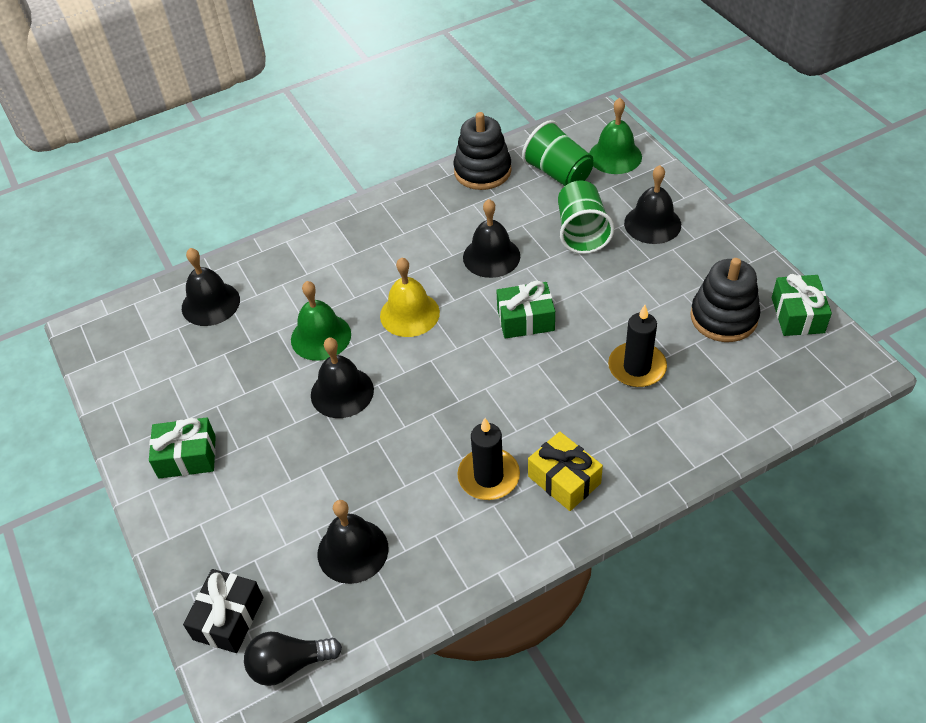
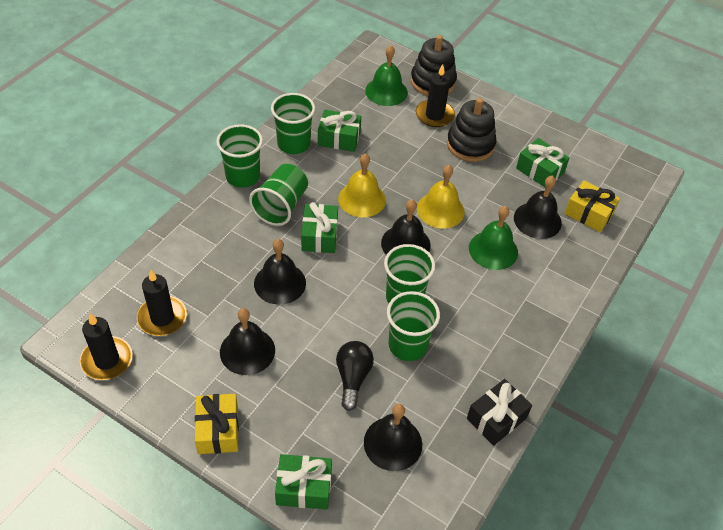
black candle: [457,418,520,500] [608,305,667,387] = 2 -> [80,313,132,380] [137,270,187,336] [416,64,455,127] = 3
green cup: [522,120,593,186] [558,180,614,254] = 2 -> [216,124,263,188] [249,164,308,226] [271,93,315,154] [384,244,435,303] [387,291,440,361] = 5
green gift: [149,417,216,479] [496,280,555,339] [772,274,832,336] = 3 -> [275,454,332,510] [301,202,338,253] [318,110,361,152] [516,138,569,187] = 4
yellow bell: [380,257,440,337] = 1 -> [338,154,386,217] [417,165,465,228] = 2
yellow gift: [528,432,603,511] = 1 -> [195,394,239,454] [564,180,620,232] = 2

